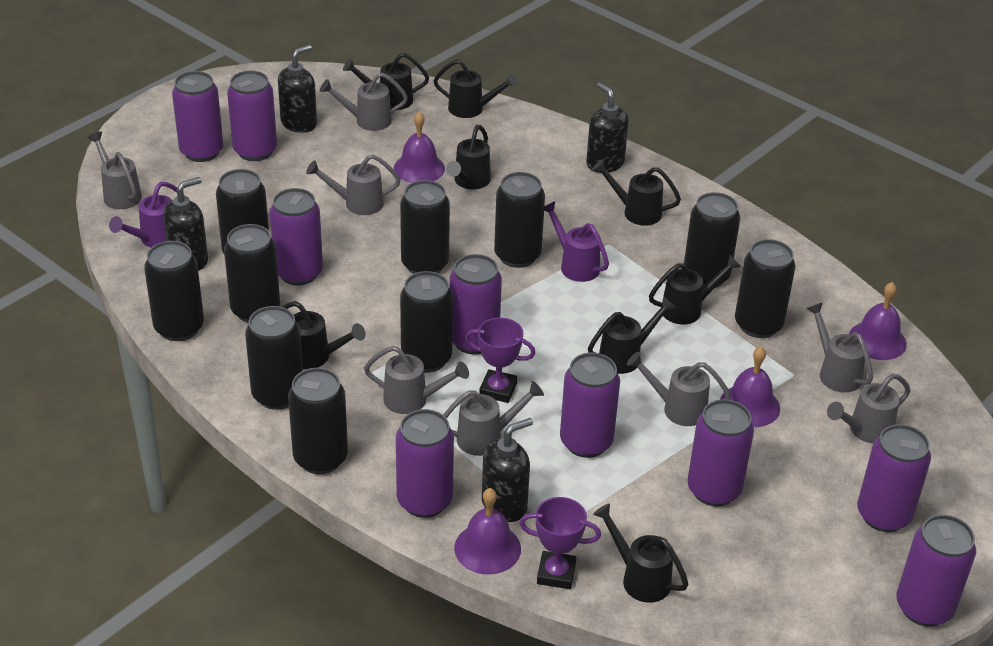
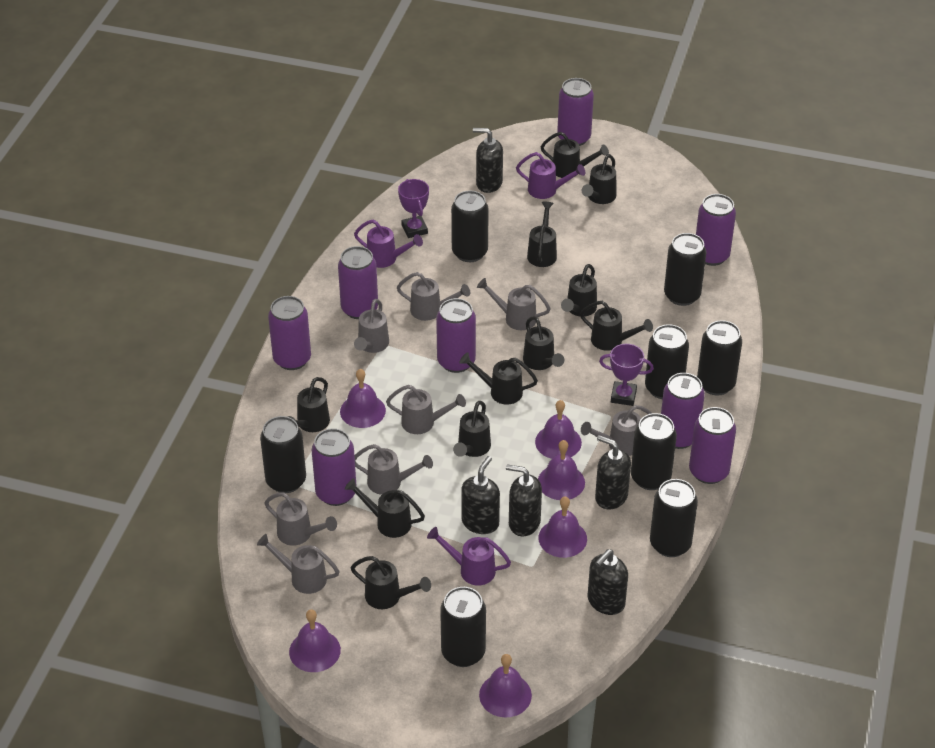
black can: [144,241,204,341] [216,169,269,253] [224,224,280,323] [245,306,303,410] [288,368,348,474] [400,180,450,274] [400,271,453,373] [494,172,545,268] [684,192,740,288] [735,239,796,338] = 10 -> [260,416,306,493] [440,587,486,667] [451,191,489,262] [631,413,677,490] [645,324,689,399] [650,479,698,557] [664,233,706,306] [697,320,742,396] = 8
black soap dispenser: [163,177,208,271] [278,45,317,133] [482,418,533,522] [586,83,629,173] = 4 -> [461,456,500,534] [473,128,503,193] [506,464,542,536] [588,549,628,615] [595,435,631,510] = 5
black watering can: [282,301,366,369] [343,53,429,110] [433,59,517,118] [446,125,491,189] [588,296,676,374] [592,159,681,226] [593,503,688,603] [649,255,741,325] = 8 -> [287,377,330,432] [345,478,425,538] [350,556,431,609] [453,401,491,457] [459,352,538,405] [523,316,564,370] [527,202,557,267] [541,132,609,178] [561,264,597,317] [580,301,653,351] [582,154,616,204] = 11
purple bell: [394,112,445,183] [454,488,521,575] [720,346,780,427] [849,282,907,360] = 4 -> [289,609,341,672] [340,369,386,428] [479,654,532,717] [535,400,582,459] [538,440,585,500] [538,496,587,558] = 6
purple can: [172,71,223,162] [227,71,277,161] [270,188,323,285] [396,409,454,518] [450,254,502,355] [560,353,620,458] [687,399,754,506] [857,424,931,532] [896,515,976,627] = 9 -> [268,296,311,370] [312,428,357,506] [338,246,378,319] [436,298,476,373] [557,78,594,146] [661,373,705,449] [689,407,736,484] [696,194,736,266] = 8
purple watering can: [109,182,177,248] [544,201,609,282] = 2 -> [354,220,423,268] [427,527,511,586] [516,152,585,199] = 3

